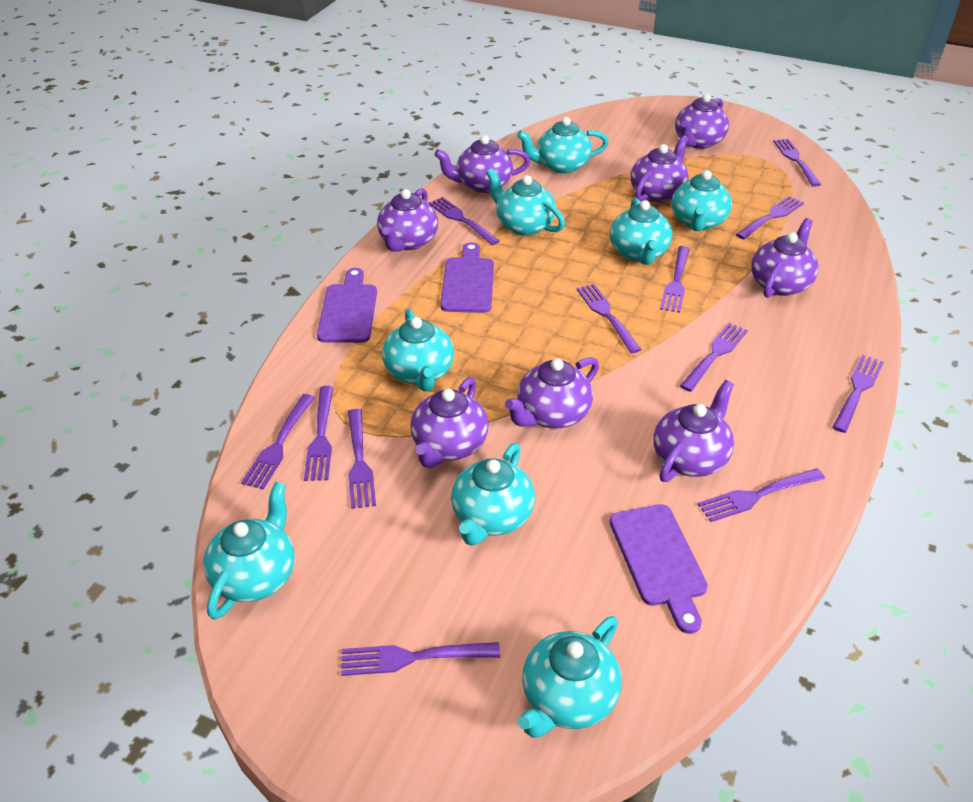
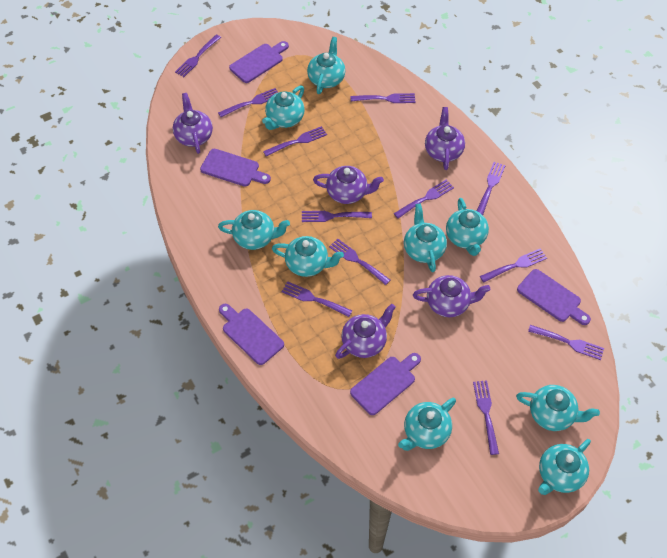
purple cutting board: [317,268,377,343] [440,242,494,313] [610,504,708,634] = 3 -> [200,149,271,187] [219,304,284,365] [229,41,289,83] [350,353,421,415] [517,269,591,325] = 5
purple teapot: [377,188,438,252] [410,377,488,468] [434,135,530,193] [505,357,599,428] [631,135,689,203] [653,380,734,482] [675,94,729,149] [751,218,818,298] = 8 -> [173,93,213,154] [313,166,384,204] [335,304,396,359] [413,275,490,317] [425,107,465,170] = 5
turquoise teapot: [203,482,295,620] [382,309,454,391] [451,443,535,546] [486,168,565,236] [517,117,609,174] [518,616,621,738] [610,198,672,265] [672,170,732,231] = 8 -> [218,210,290,250] [262,86,305,130] [272,236,344,277] [307,37,345,94] [398,398,456,451] [404,203,447,272] [446,198,489,256] [516,385,600,431] [538,439,591,495] = 9

